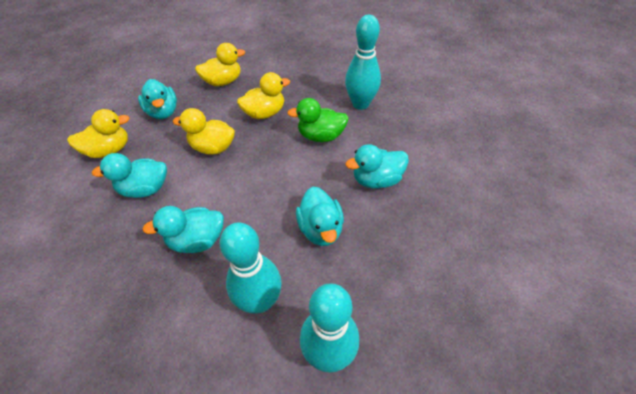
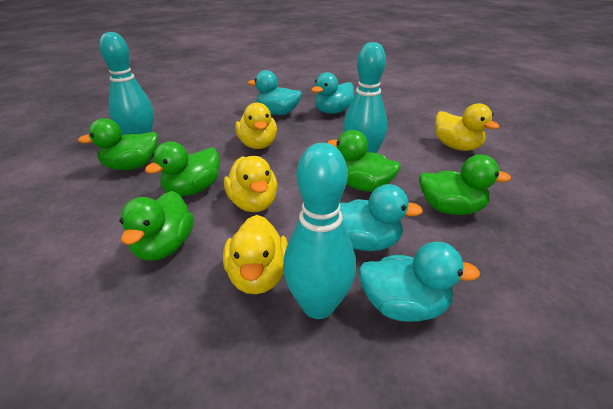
green duck: [287,98,349,142] = 1 -> [78,118,158,170] [120,191,194,261] [145,142,219,196] [327,130,401,192] [419,154,511,215] = 5
turquoise duck: [92,153,167,198] [138,79,177,119] [142,206,224,253] [296,187,344,246] [345,144,409,189] = 5 -> [248,70,302,115] [311,72,354,114] [340,184,423,251] [358,242,480,322] = 4

